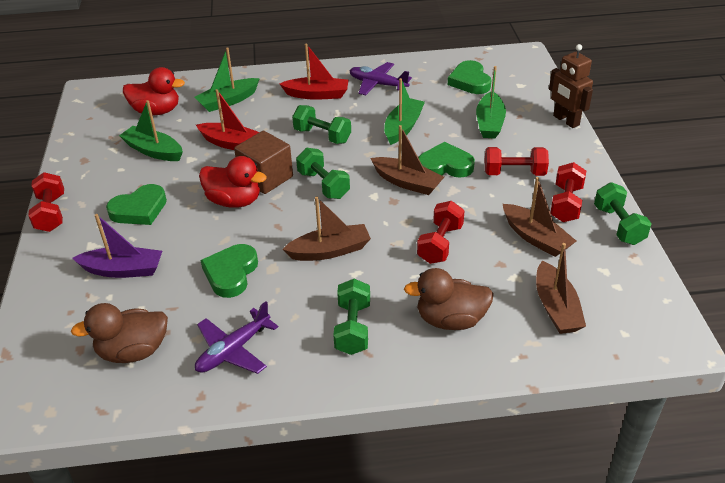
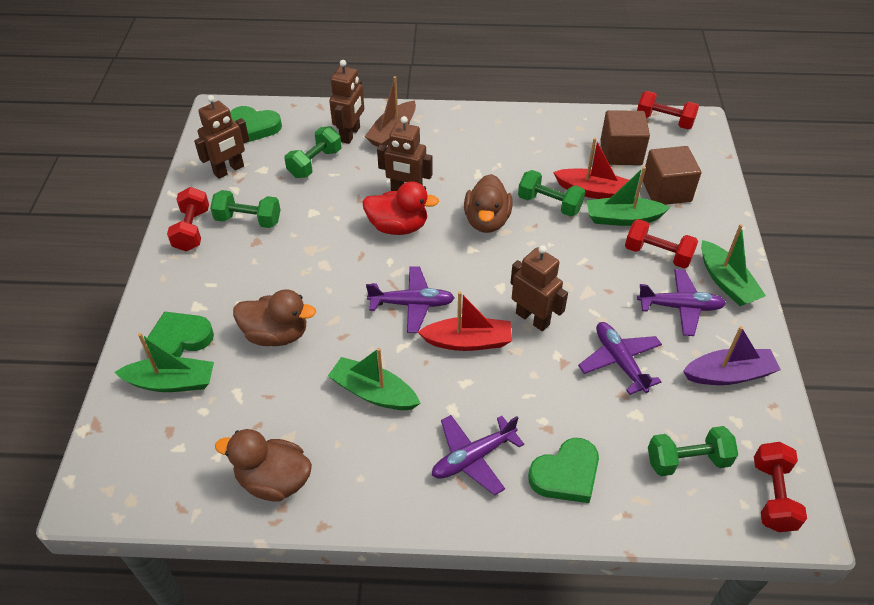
brown boat: [282,197,371,261] [370,125,444,195] [503,177,576,257] [536,243,586,334] = 4 -> [364,76,416,147] = 1
brown cube: [234,131,293,194] = 1 -> [600,110,650,165] [643,146,701,205] = 2
brown duck: [71,303,168,363] [404,268,494,330] = 2 -> [215,429,312,501] [233,289,316,346] [464,174,513,233] = 3
brown robot: [549,44,593,128] = 1 -> [194,95,249,179] [329,60,364,144] [377,116,433,191] [510,245,568,331] = 4
green heart: [106,184,167,225] [200,244,258,298] [418,142,475,178] [448,60,491,94] = 4 -> [145,311,214,359] [230,106,282,143] [528,438,599,503] = 3
purple plane: [195,301,278,374] [350,62,412,95] = 2 -> [366,267,454,333] [432,415,524,495] [578,322,662,395] [637,269,726,336] = 4
red duck: [123,67,185,115] [199,156,267,208] = 2 -> [363,181,439,235] = 1

